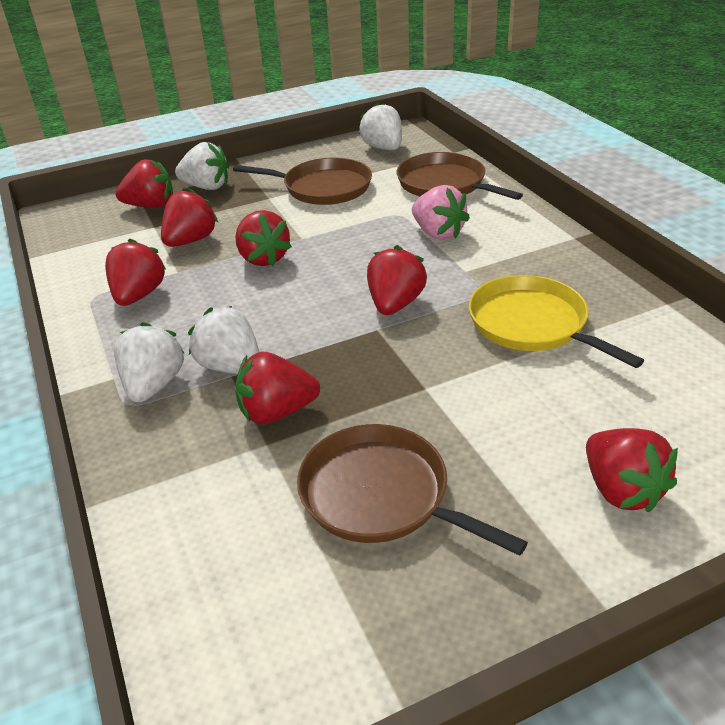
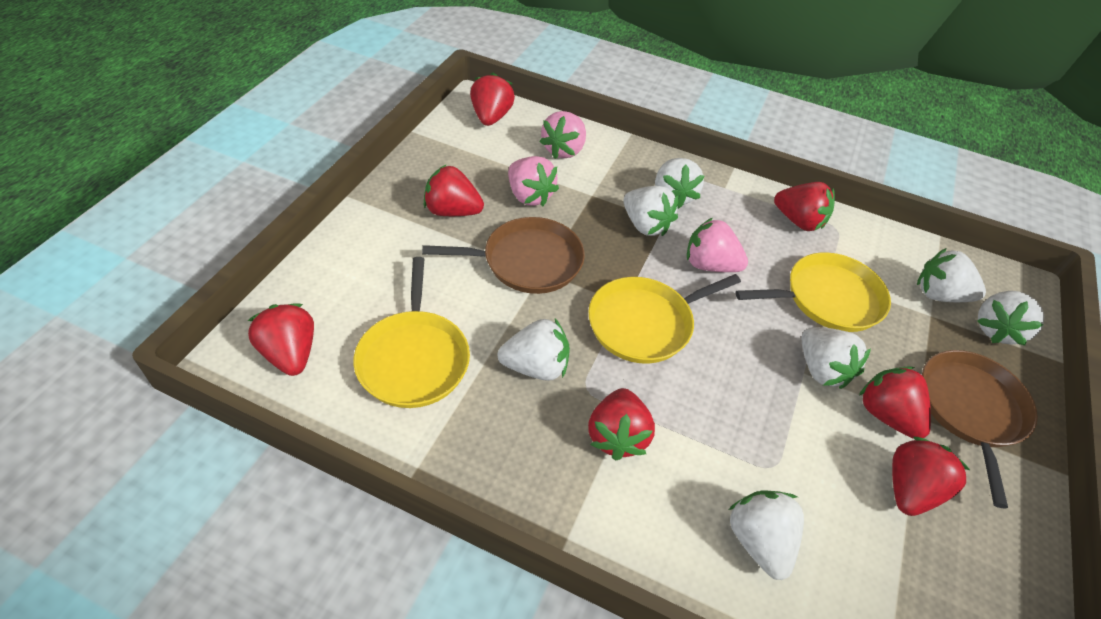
brown pan: [233,158,372,205] [297,424,528,556] [397,152,523,200] = 3 -> [422,217,585,294] [922,350,1038,509] = 2
pink strawberry: [412,185,470,240] = 1 -> [508,156,559,206] [540,111,586,159] [687,218,748,272] = 3
white strawberry: [114,322,185,402] [175,142,229,190] [188,306,259,374] [359,102,402,150] = 4 -> [498,319,570,381] [623,186,678,236] [655,158,705,209] [728,490,804,580] [801,327,871,389] [917,248,986,302] [977,291,1045,345] = 7
yellow pan: [469,275,644,368] = 1 -> [353,257,470,408] [588,274,741,363] [736,252,891,332] = 3

